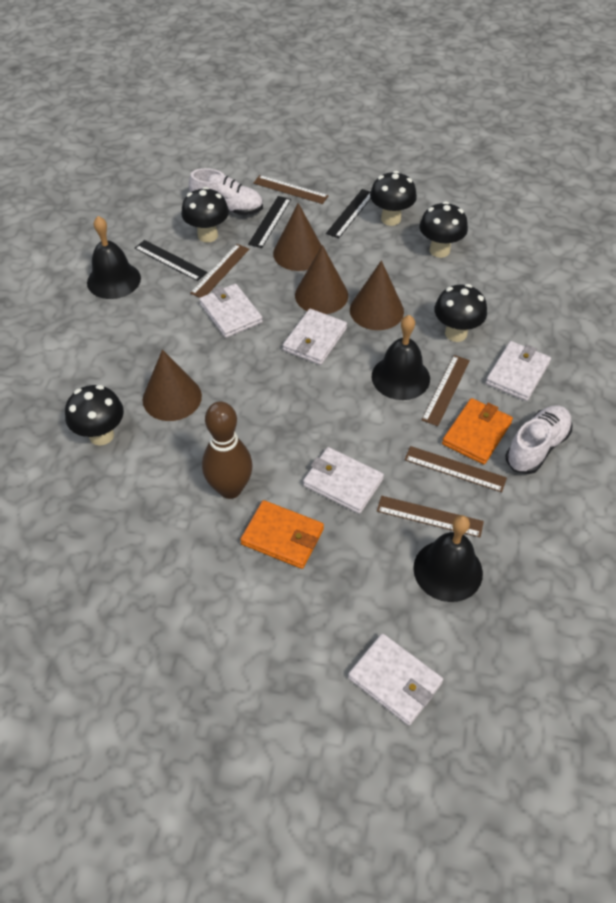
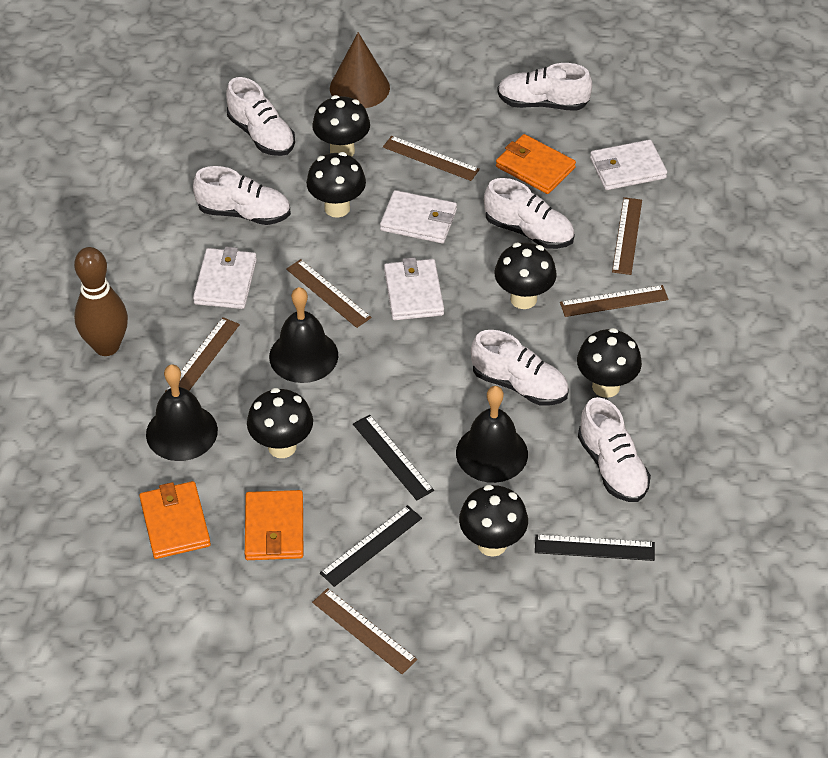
black mushroom: [65,385,124,446] [181,187,229,243] [370,171,417,226] [420,201,468,258] [434,284,487,342] = 5 -> [247,388,313,458] [306,152,366,218] [312,95,370,157] [459,485,528,557] [494,243,557,309] [577,328,642,398] = 6
brown cone: [143,349,202,421] [273,203,322,271] [295,245,348,314] [350,260,404,330] = 4 -> [330,32,390,108] = 1
brown ruler: [190,244,249,298] [253,175,329,204] [377,496,484,537] [404,446,507,492] [422,355,470,426] = 5 -> [165,317,240,392] [286,259,371,328] [312,588,417,674] [383,136,480,181] [560,285,669,317] [612,197,642,275] = 6
orange wallet: [240,500,324,569] [442,398,513,465] = 2 -> [139,481,211,559] [245,490,303,560] [496,134,576,194] = 3
white shoe: [189,168,263,215] [505,406,573,474] = 2 -> [193,166,291,225] [226,77,295,156] [471,330,569,406] [484,178,575,249] [497,63,592,111] [578,397,651,502] = 6
white wallet: [199,284,263,338] [283,309,347,365] [303,447,384,514] [348,633,443,725] [486,341,551,401] = 5 -> [193,247,257,309] [380,190,457,243] [384,257,444,320] [590,140,667,190] = 4

